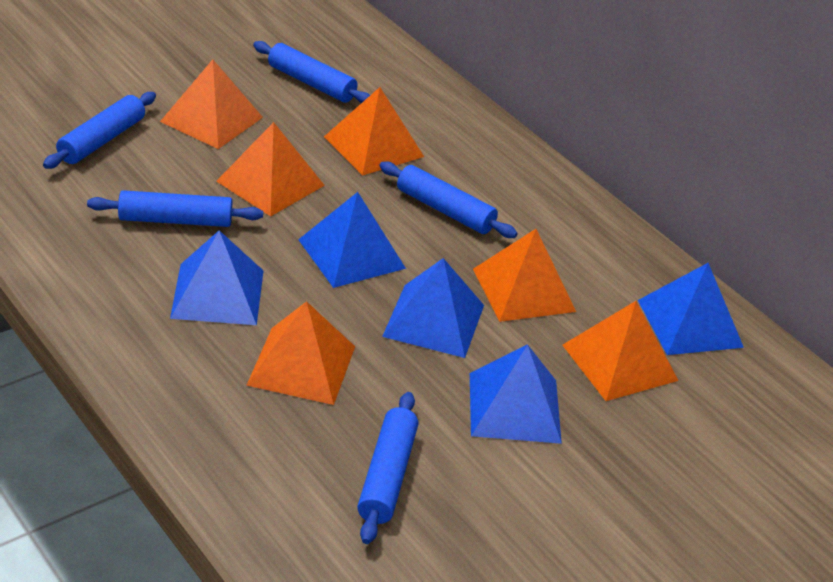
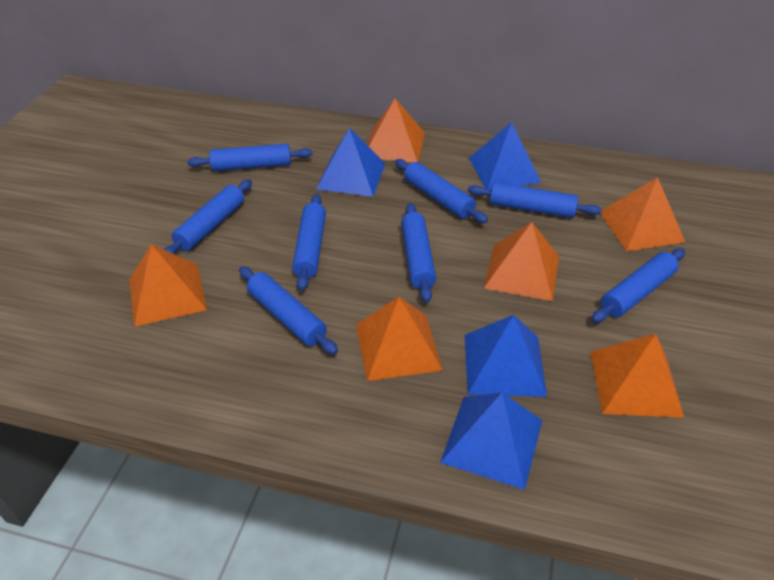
blue pyramid: [170,230,263,325] [298,192,406,288] [382,258,484,358] [470,344,562,444] [638,263,744,355] = 5 -> [316,128,385,197] [440,392,542,490] [465,315,547,397] [469,122,542,190] = 4
blue rolling pin: [43,92,156,169] [87,190,263,227] [253,41,370,103] [357,392,418,544] [379,161,518,238] = 5 -> [164,179,252,254] [187,144,313,171] [239,266,338,355] [292,194,326,291] [395,159,488,223] [401,203,436,302] [468,182,602,218] [592,248,685,323] = 8

